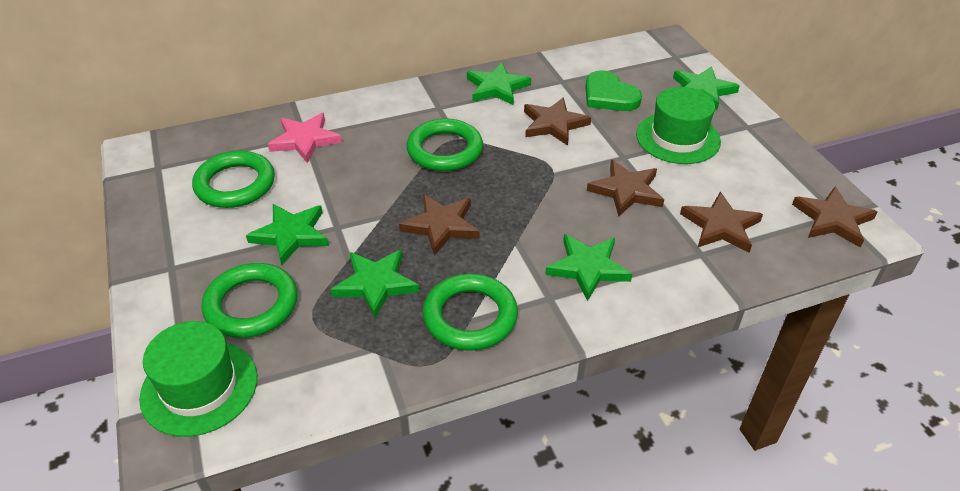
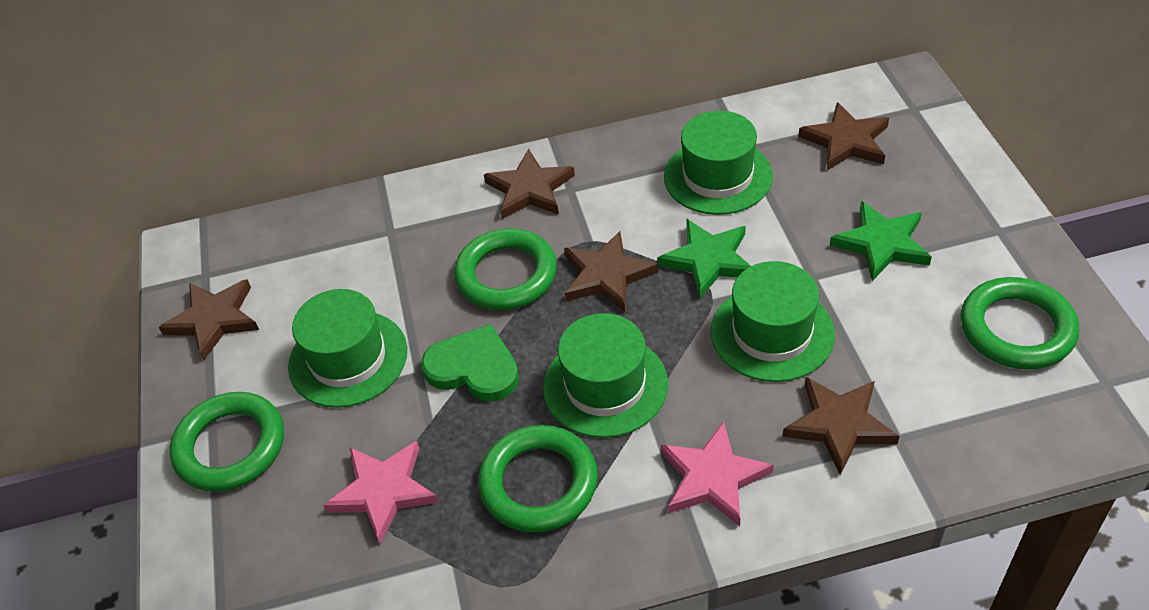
green hat: [139,321,257,437] [636,87,721,164] = 2 -> [288,289,407,408] [543,313,668,438] [664,111,773,215] [711,261,835,382] = 4
green star: [246,204,329,265] [331,249,419,318] [467,63,531,106] [545,234,632,301] [673,66,740,110] = 5 -> [657,219,751,298] [830,201,932,281] = 2
pink star: [268,113,342,163] = 1 -> [323,441,439,544] [661,421,774,526] = 2

